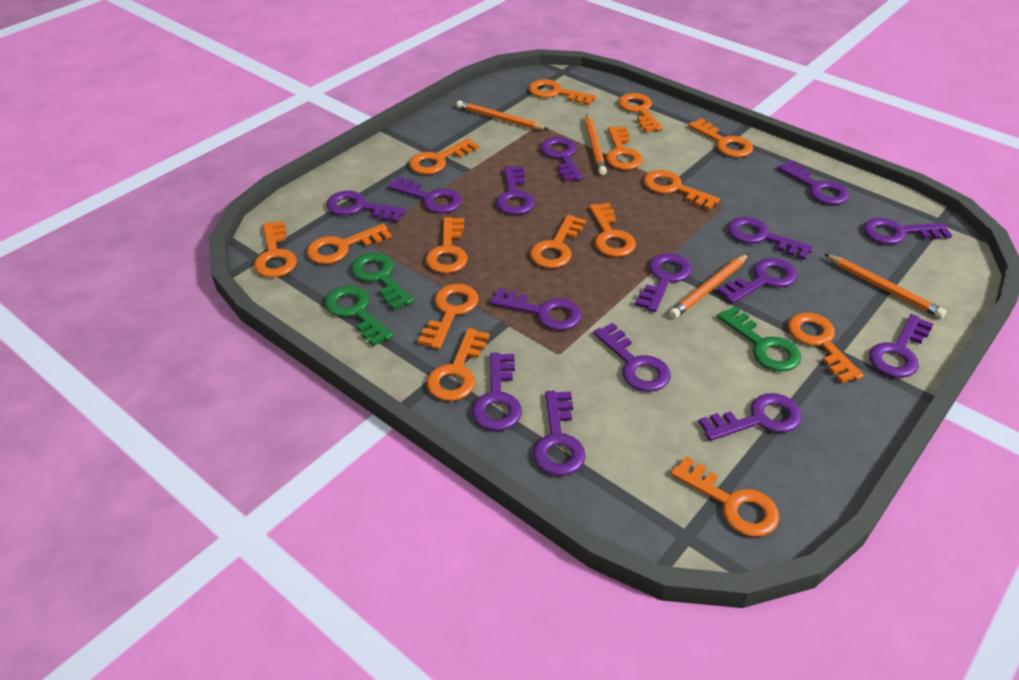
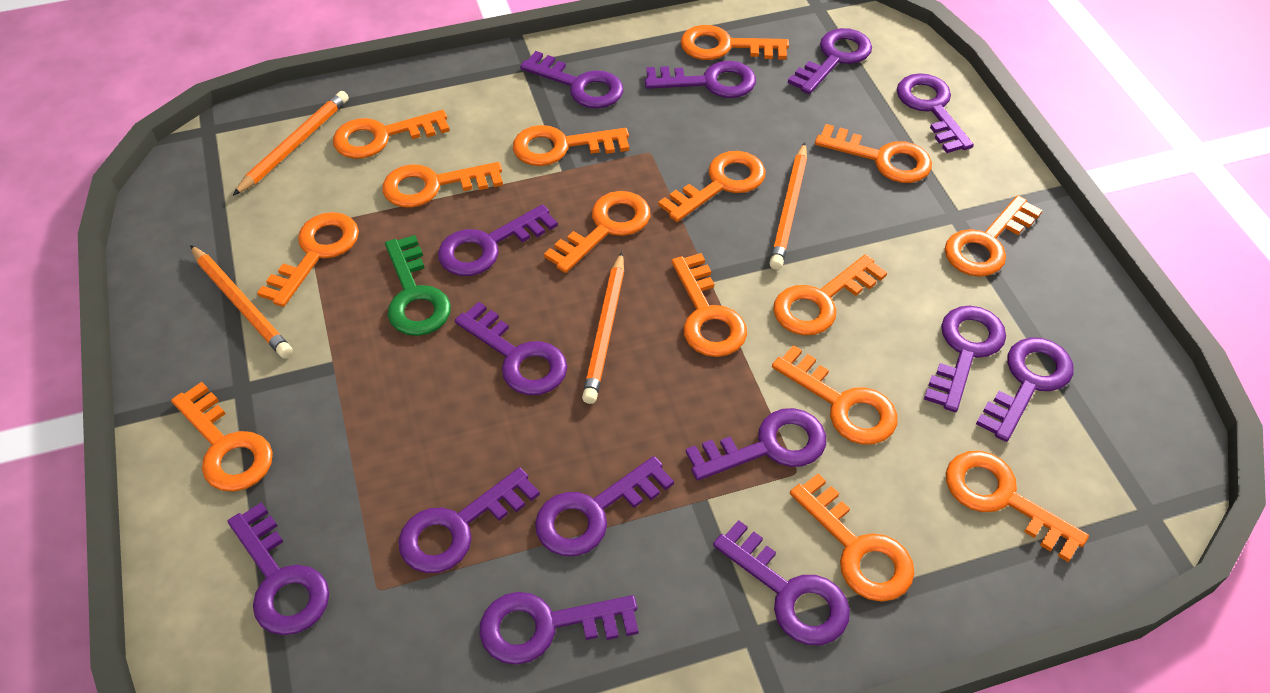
green key: [324,286,394,346] [351,253,414,310] [717,306,801,372] = 3 -> [385,235,451,336] = 1
purple key: [326,191,406,223] [388,176,462,213] [472,352,522,431] [490,288,582,330] [496,166,535,215] [533,391,586,476] [540,137,583,182] [593,323,671,392] [635,253,692,312] [698,393,802,441] [717,258,797,304] [728,217,813,260] [778,160,849,205] [864,218,952,244] [869,314,934,378] = 15 -> [228,502,329,635] [398,467,540,573] [438,204,558,276] [455,302,567,395] [479,592,638,665] [520,51,623,108] [535,456,674,556] [645,61,756,98] [686,408,826,481] [713,520,850,645] [788,28,872,94] [896,73,974,153] [924,306,1006,412] [976,337,1073,442] = 14

